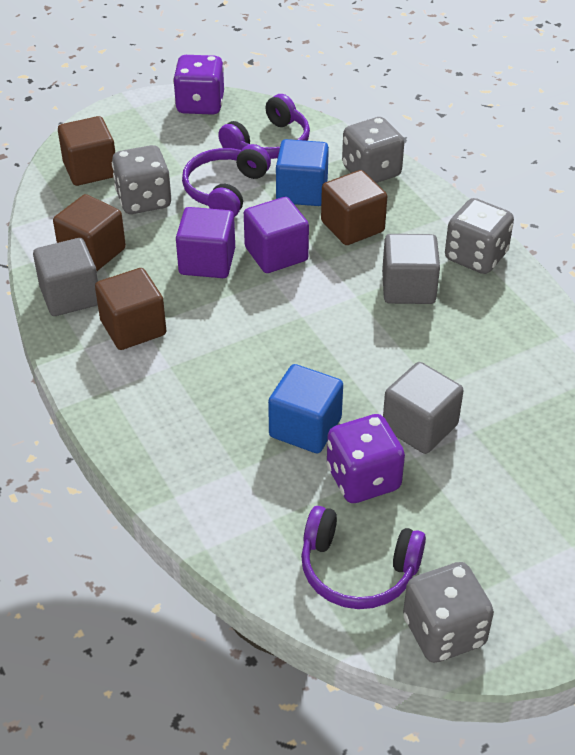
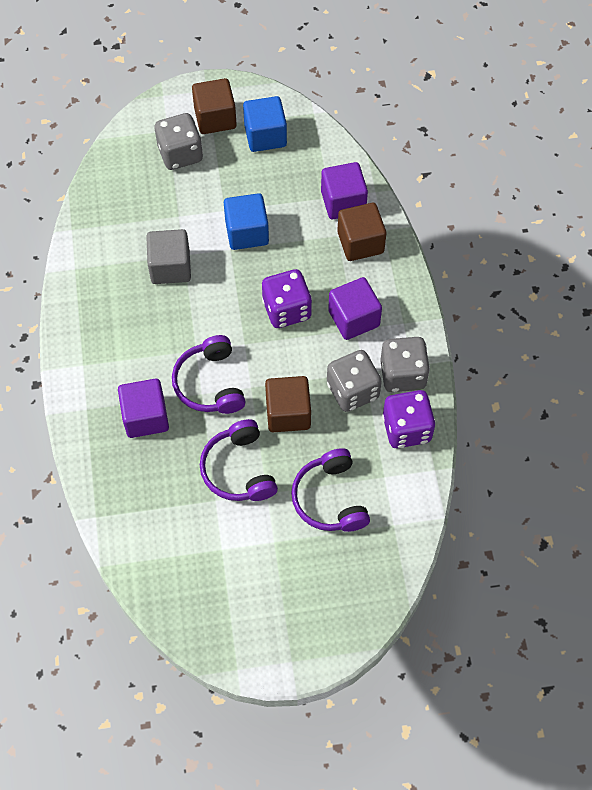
brown cube: [53,194,126,271] [58,116,115,186] [95,268,166,350] [321,170,387,245] = 4 -> [192,78,237,134] [265,376,311,432] [337,203,386,261] = 3
grey cube: [33,238,98,316] [382,234,440,304] [383,362,464,454] = 3 -> [146,229,191,284] = 1
grey dice: [112,145,171,214] [342,117,404,183] [403,562,494,663] [445,198,514,274] = 4 -> [155,113,203,170] [327,350,382,412] [380,337,430,392] = 3
purple cube: [176,207,235,278] [244,197,309,273] = 2 -> [118,379,169,438] [321,162,368,219] [328,277,382,340] = 3

